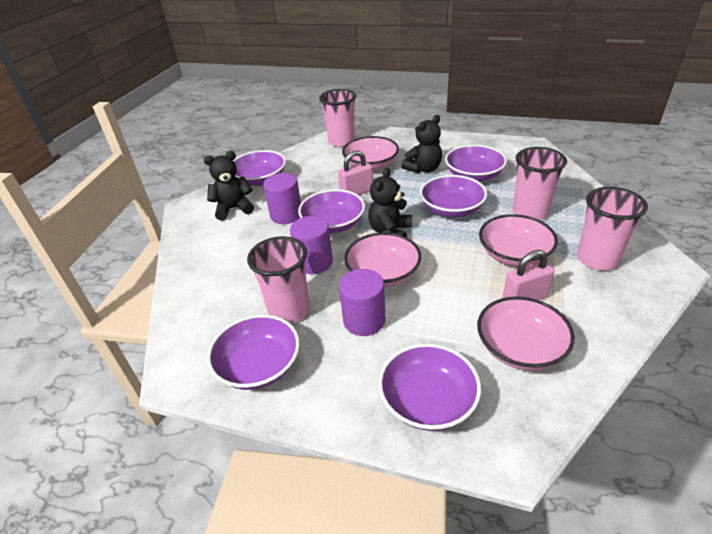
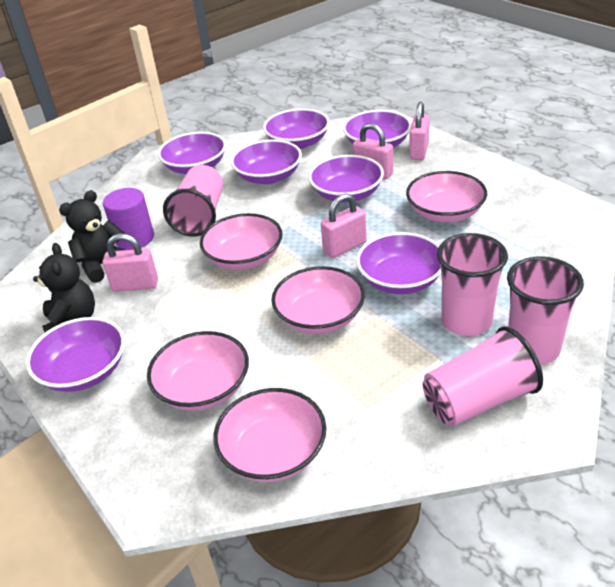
black teddy bear: [204,151,254,221] [368,168,412,237] [401,115,442,173] = 3 -> [33,243,95,332] [59,190,125,283] = 2
pink bowl: [342,136,399,171] [344,233,421,287] [477,296,575,370] [479,214,558,266] = 4 -> [147,331,249,411] [200,213,283,270] [213,388,326,482] [271,266,365,334] [406,171,487,222] = 5
pink padlock: [338,150,373,195] [503,250,555,300] = 2 -> [102,233,158,292] [321,193,367,258] [353,123,393,179] [409,102,430,160] = 4
purple bowl: [207,315,300,390] [233,150,286,186] [298,189,365,234] [378,343,481,431] [420,175,487,217] [445,145,507,182] = 6 -> [26,317,125,392] [158,132,226,174] [231,140,302,184] [263,108,330,149] [309,155,384,202] [343,110,411,147] [356,232,441,294] = 7
purple cylinder: [263,173,301,224] [290,216,333,274] [339,269,385,336] = 3 -> [103,188,154,250] = 1

